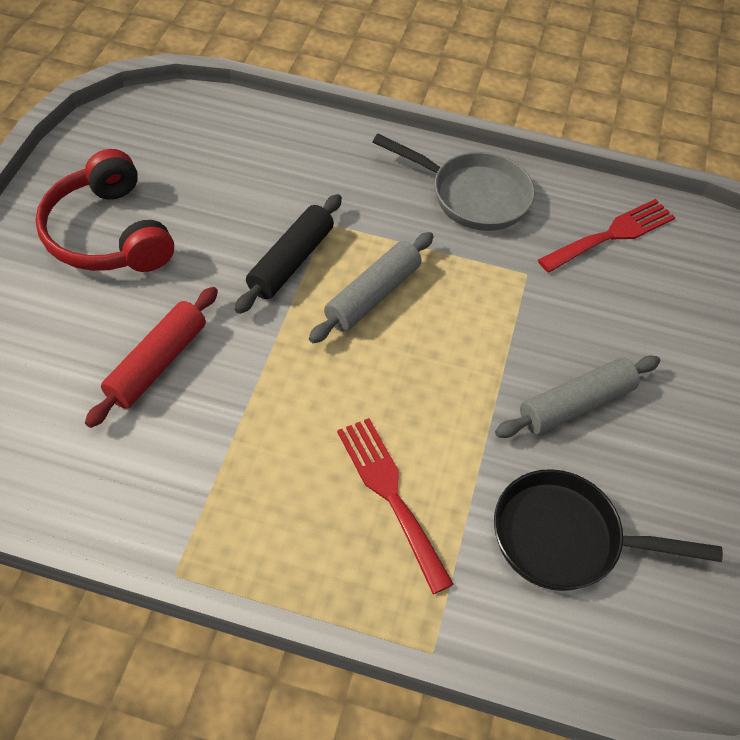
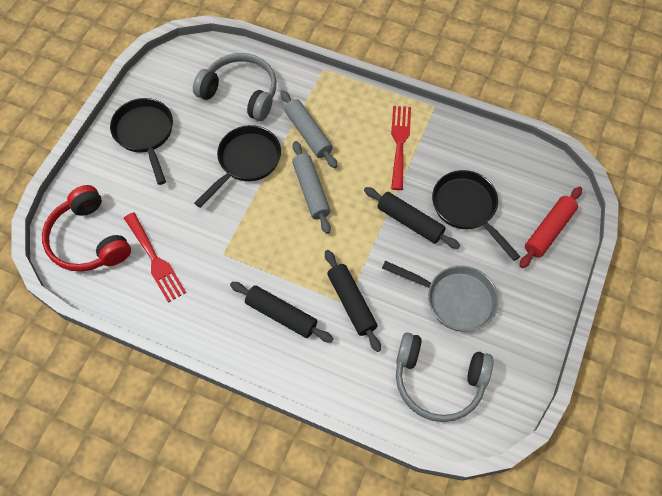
black pan: [494,469,723,591] = 1 -> [110,98,173,185] [194,125,281,208] [432,170,520,261] = 3
black rolling pin: [235,194,342,314] = 1 -> [230,282,333,343] [325,250,381,352] [364,187,460,249] = 3
grey headphones: none = 0 -> [193,53,277,121] [396,333,494,422] = 2

